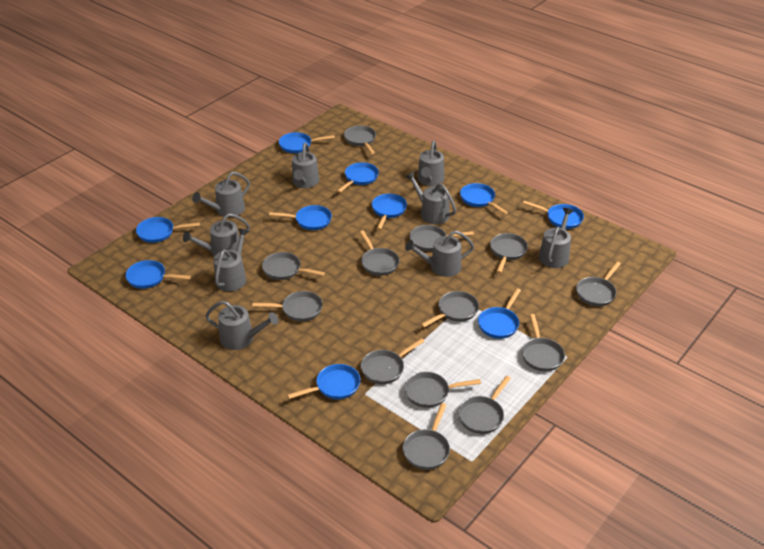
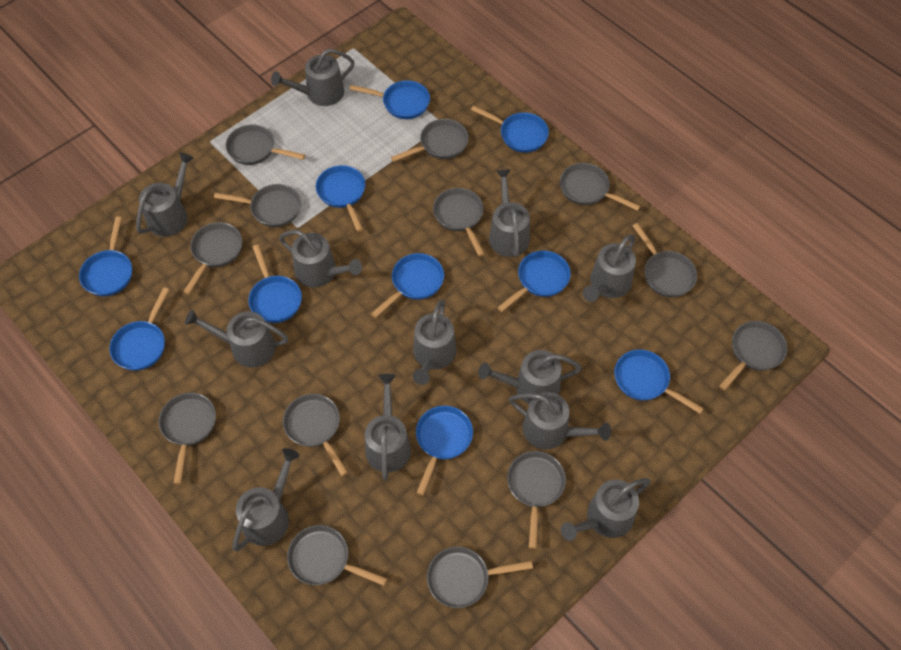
grey watering can: [183,213,250,257] [192,172,250,217] [205,301,278,350] [214,228,249,291] [292,142,319,188] [405,230,474,277] [406,171,456,224] [417,141,444,186] [539,208,574,268] = 9 -> [136,153,194,237] [185,310,288,367] [233,448,300,551] [271,49,355,106] [279,230,362,288] [365,374,411,480] [413,300,456,385] [478,350,581,404] [489,169,530,257] [509,392,611,449] [561,478,651,541] [583,234,636,302] = 12

